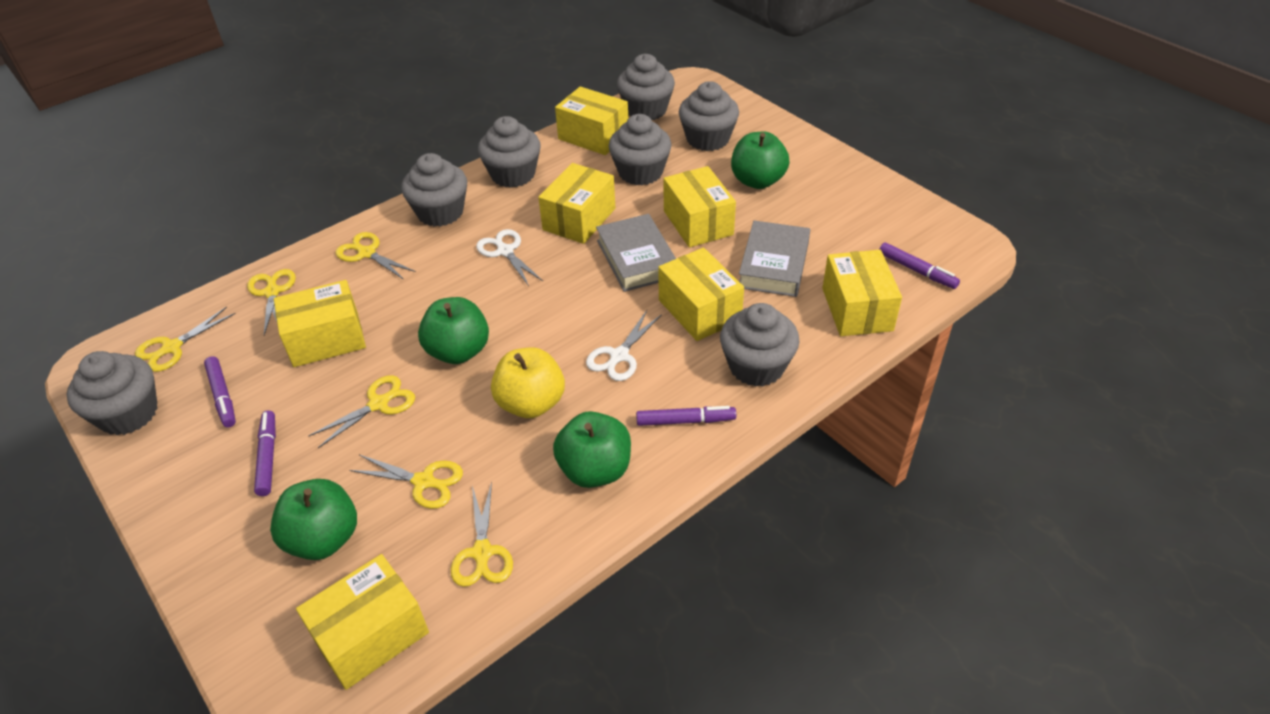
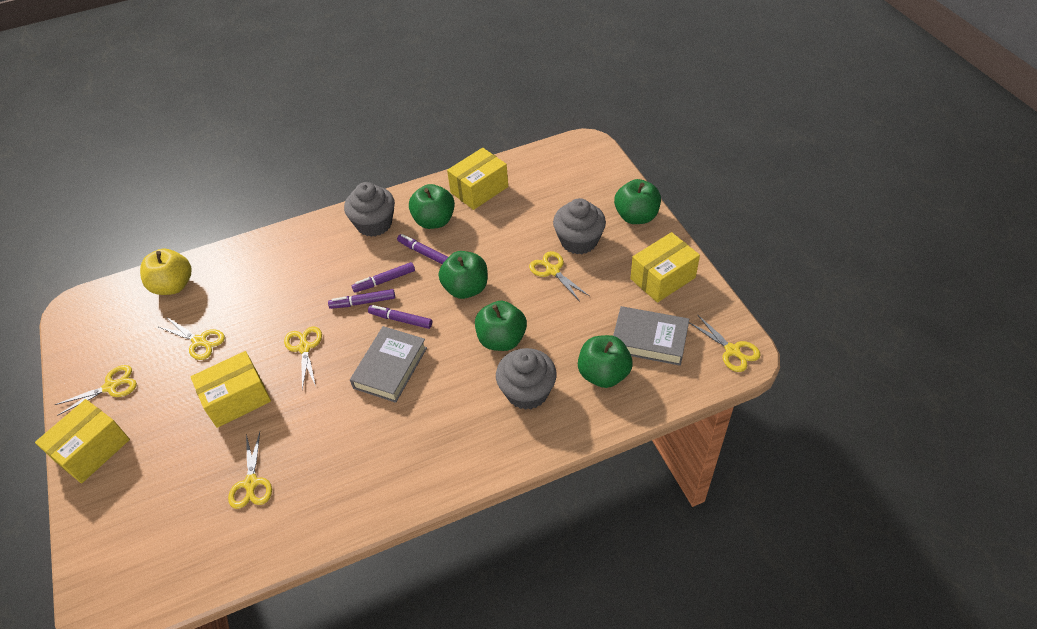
green apple: [270,479,357,560] [418,297,489,364] [553,411,631,488] [731,132,789,189] = 4 -> [409,184,455,229] [438,251,488,299] [475,301,527,351] [578,335,633,388] [614,179,661,224] = 5
grey cupcake: [67,351,157,435] [401,153,467,227] [478,116,540,188] [609,114,671,185] [617,54,675,120] [679,81,739,151] [720,303,799,387] = 7 -> [344,182,395,237] [496,348,557,410] [553,198,606,254] = 3
white scissors: [476,229,543,286] [586,310,662,381] = 2 -> none = 0
yellow box: [274,280,366,367] [296,554,429,690] [538,163,615,244] [555,87,628,155] [658,248,744,341] [664,166,736,247] [822,250,902,336] = 7 -> [35,399,130,483] [191,351,271,428] [447,148,508,210] [630,232,700,303] = 4

